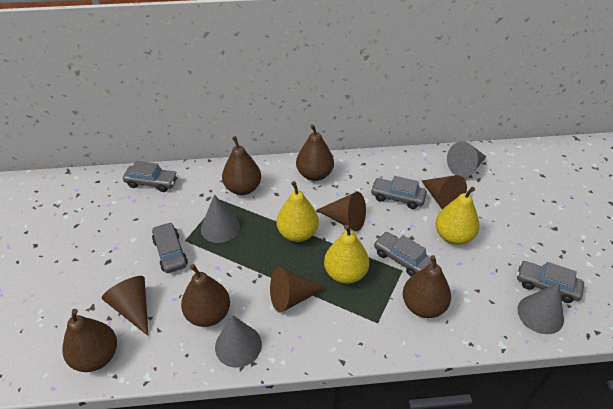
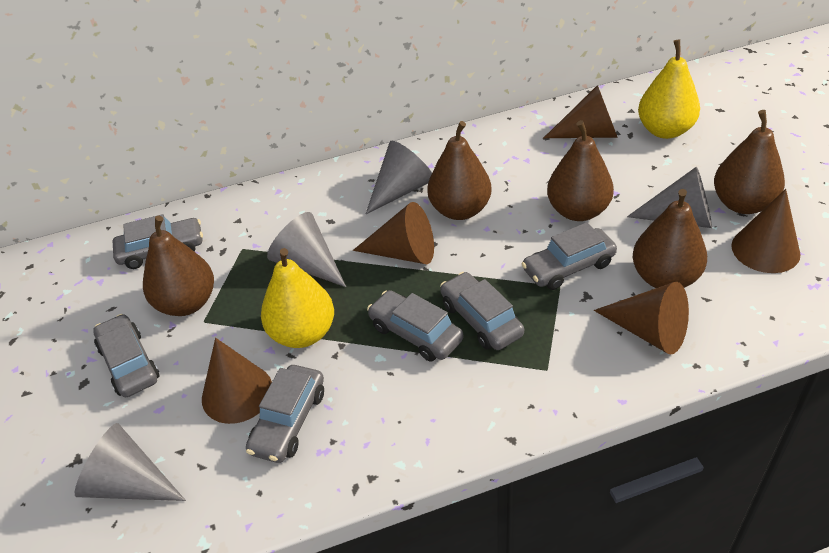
brown cone: [102,276,148,336] [270,267,326,313] [316,192,366,231] [422,175,467,209] = 4 -> [202,338,272,424] [353,202,434,264] [544,85,618,138] [594,282,689,355] [731,189,801,273] = 5
grey car: [123,161,178,192] [152,222,188,273] [370,176,427,209] [374,232,433,277] [517,261,584,303] = 5 -> [93,314,159,397] [113,214,203,269] [246,365,324,463] [367,290,463,362] [440,272,524,350] [521,222,617,290] = 6
yellow pear: [277,181,319,242] [324,225,369,284] [436,187,480,245] = 3 -> [261,248,334,348] [638,39,700,139] = 2

